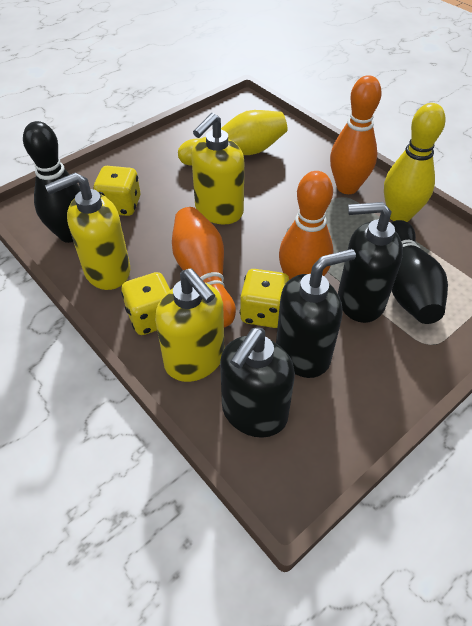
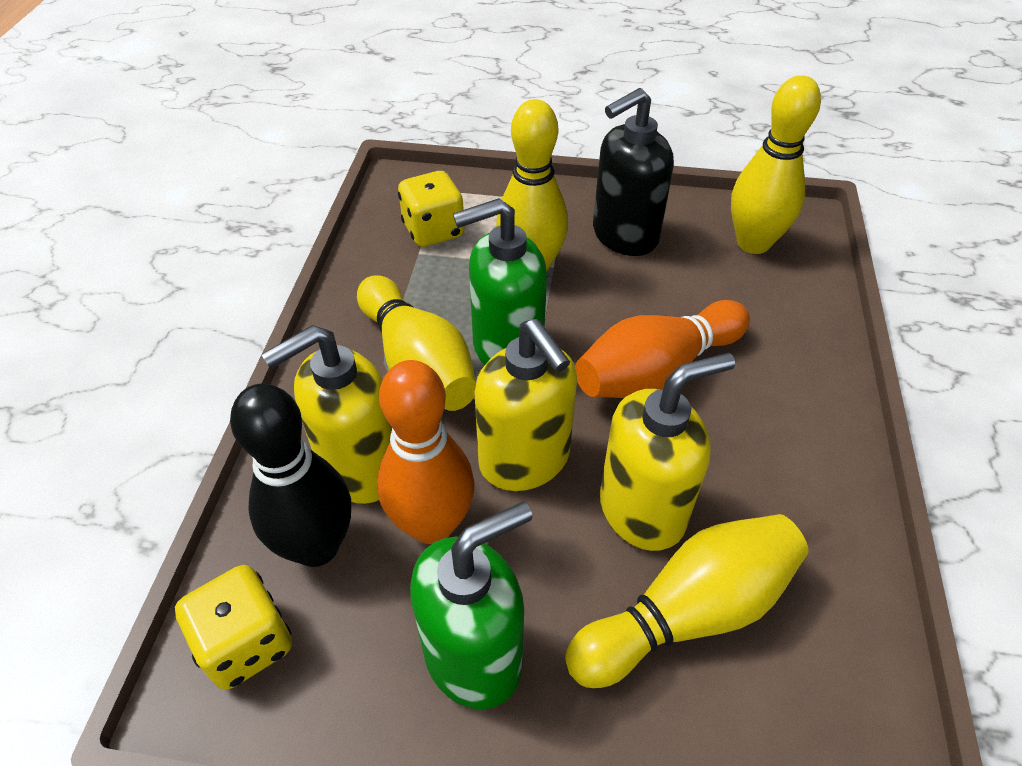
black bowling pin: [23,121,81,243] [392,220,448,324] = 2 -> [230,383,351,567] = 1
black soap dispenser: [220,327,295,438] [276,249,356,378] [338,202,403,323] = 3 -> [593,88,674,256] = 1
green soap dispenser: none = 0 -> [410,502,533,709] [453,198,547,365] = 2
orange bowling pin: [172,207,236,328] [279,171,334,280] [330,75,382,194] = 3 -> [377,360,475,544] [575,300,750,398] = 2
yellow bowling pin: [178,110,287,165] [384,103,446,222] = 2 -> [357,275,476,411] [496,99,568,271] [565,514,809,688] [731,75,821,254] = 4
yellow dice: [93,166,140,216] [121,272,170,335] [240,269,289,328] = 3 -> [175,565,292,690] [398,171,465,247] = 2

